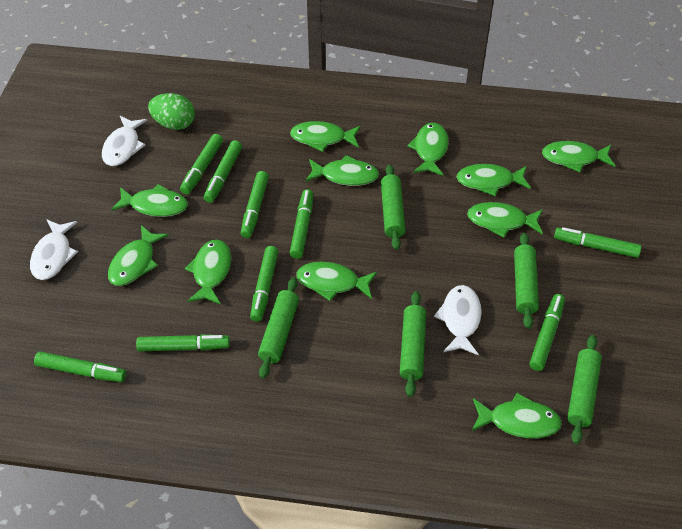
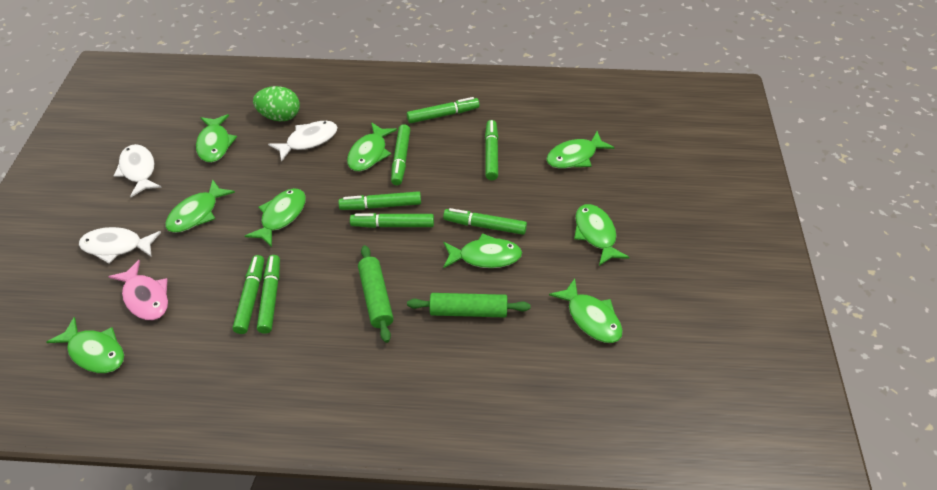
green fish: [108,225,169,286] [111,184,188,217] [185,240,231,305] [290,121,361,152] [296,262,377,301] [305,155,379,186] [407,123,449,176] [456,164,531,196] [467,202,543,238] [472,393,562,438] [542,141,615,172] = 11 -> [46,317,124,373] [165,180,235,233] [196,114,237,163] [245,188,306,247] [347,122,397,171] [443,233,522,268] [546,131,615,169] [549,278,623,343] [574,204,630,266] = 9
green marker: [34,351,126,382] [136,334,230,351] [180,134,223,194] [204,140,242,203] [241,171,269,238] [250,246,279,322] [290,189,313,259] [529,294,565,371] [554,227,641,258] = 9 -> [233,255,264,334] [257,255,280,334] [338,191,421,210] [350,213,434,228] [391,124,410,185] [407,97,479,123] [443,208,527,235] [485,120,498,180] = 8
green rolling pin: [258,277,299,379] [381,165,406,250] [400,291,426,397] [514,233,539,329] [567,335,602,444] = 5 -> [358,245,393,343] [407,293,530,317] = 2
pink fish: none = 0 -> [108,260,168,320] = 1

